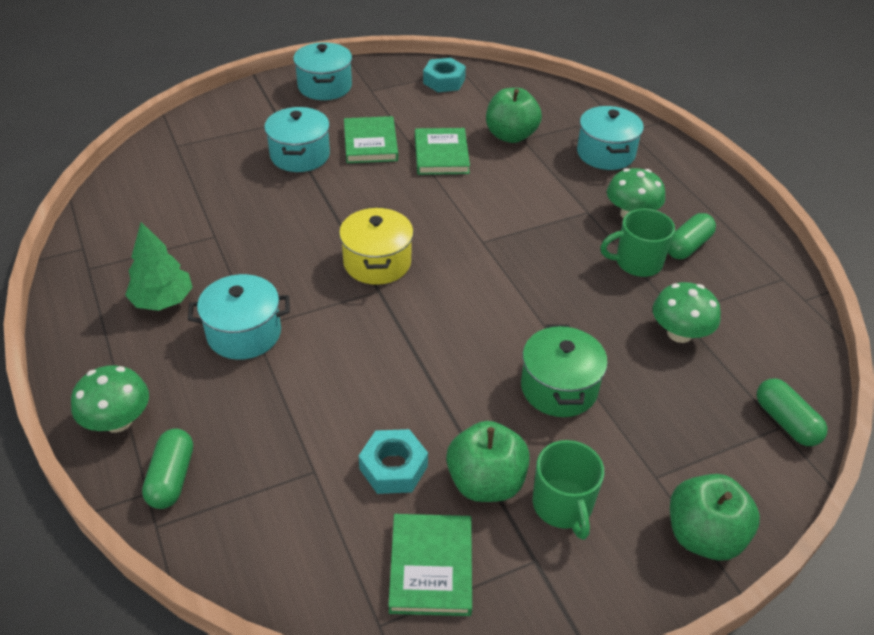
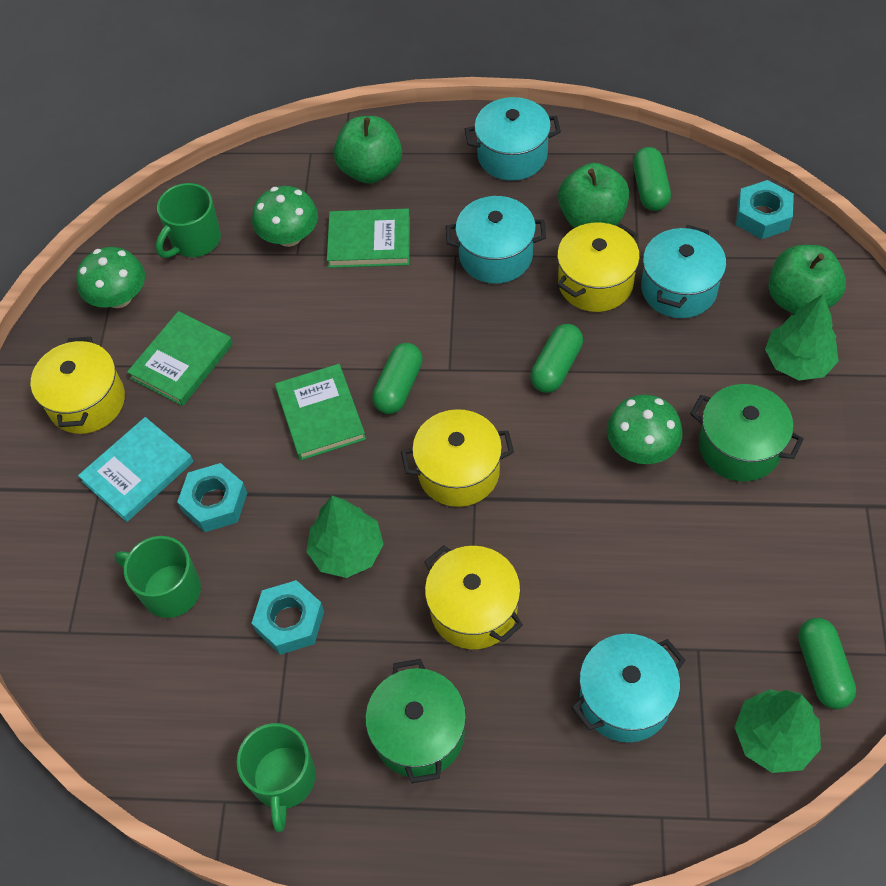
green capsule: [142,429,193,509] [668,213,716,259] [757,378,827,446] = 3 -> [372,343,423,414] [530,324,583,393] [633,147,671,211] [798,618,856,709] = 4
green mug: [533,440,604,540] [600,209,675,277] = 2 -> [114,536,201,618] [156,183,221,258] [237,723,316,832] = 3
green pot: [521,324,608,417] = 1 -> [365,659,466,783] [690,384,804,481] = 2
green tree: [125,222,193,311] = 1 -> [306,496,384,578] [734,689,821,773] [765,294,839,380] = 3
turquoise book: none = 0 -> [78,417,194,522] = 1
turquoise nut: [359,429,428,494] [423,58,466,92] = 2 -> [177,463,247,532] [252,580,324,655] [736,180,794,239] = 3
yellow pot: [339,207,414,285] = 1 -> [31,337,125,434] [401,409,514,507] [424,545,523,649] [557,223,640,312] = 4

